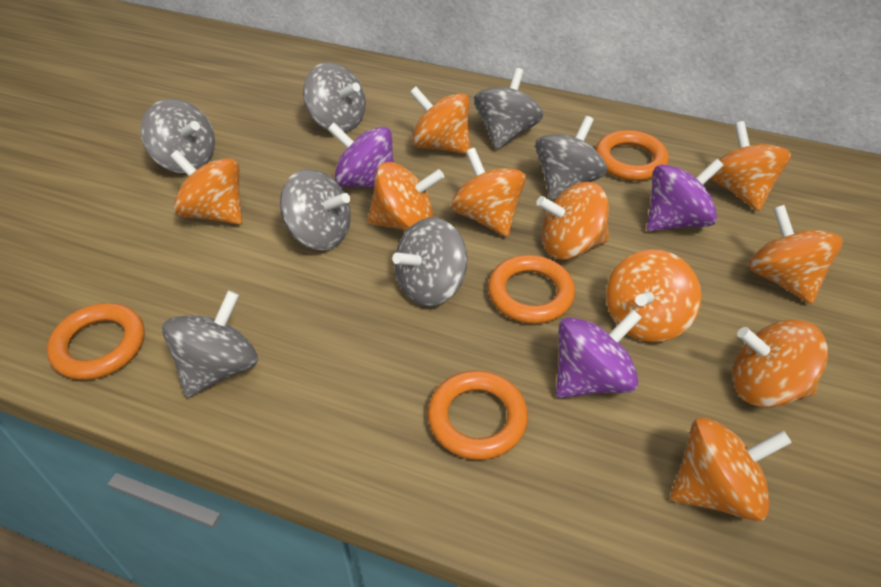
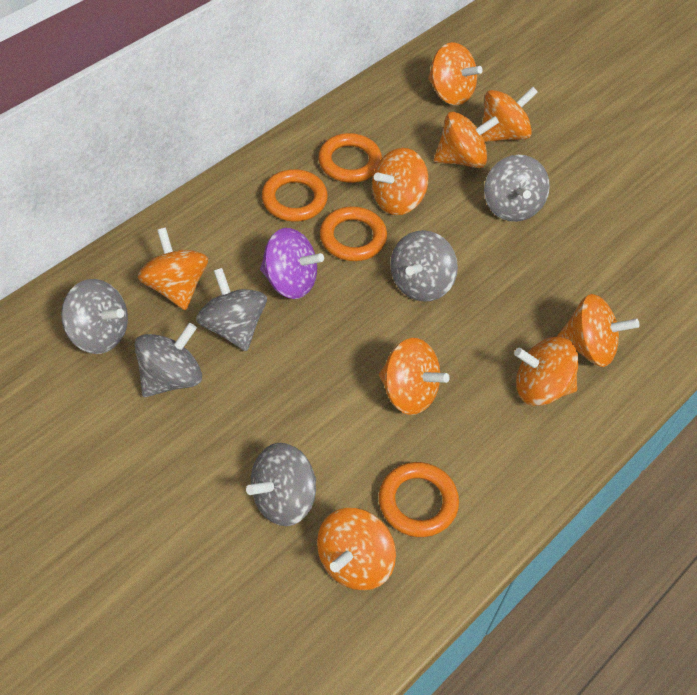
grey spinning top: [140,99,215,173] [162,290,258,397] [280,169,351,250] [303,62,366,132] [392,218,467,307] [474,68,543,149] [535,116,607,200] = 7 -> [61,279,128,354] [134,323,202,397] [196,268,267,351] [246,443,316,526] [390,230,458,302] [484,155,550,222] = 6
orange spinning top: [170,150,242,225] [368,162,444,231] [409,86,470,155] [451,148,526,237] [536,182,609,260] [606,249,701,342] [670,418,792,522] [710,121,791,211] [733,320,828,408] [748,205,843,304] = 10 -> [138,228,208,310] [317,508,396,590] [372,148,428,215] [379,338,450,415] [428,42,483,105] [434,112,499,168] [482,87,538,142] [514,337,579,406] [557,294,639,367] = 9
purple spinning top: [328,123,394,188] [556,309,642,398] [647,159,724,231] = 3 -> [260,228,324,299] = 1

